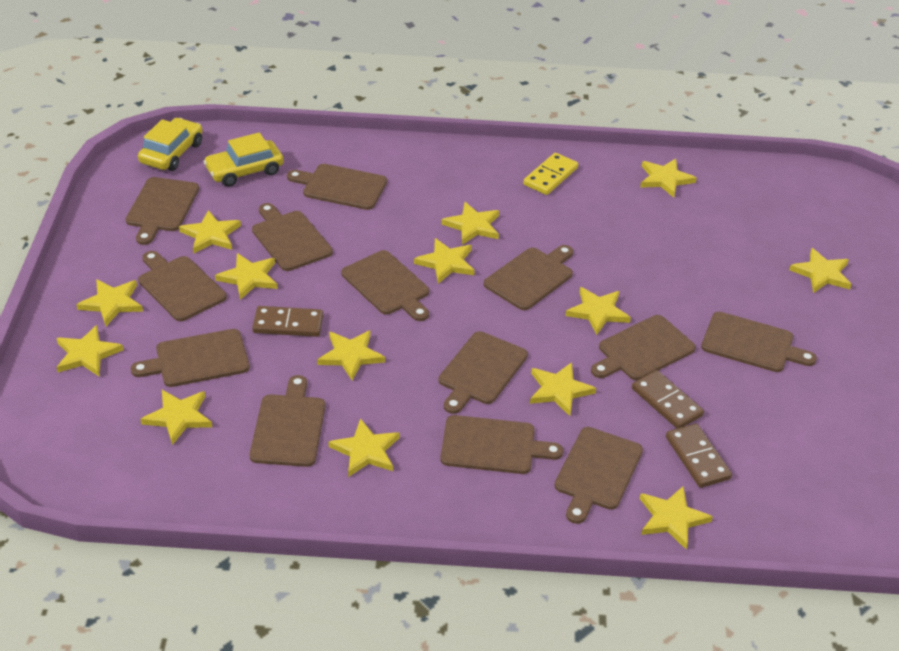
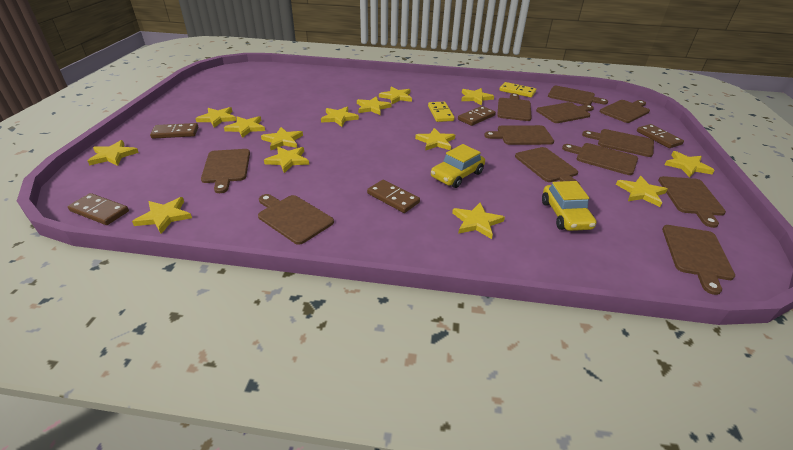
brown cutting board: [126,177,199,245] [131,329,250,387] [138,251,227,321] [250,375,325,467] [252,203,333,271] [287,164,387,210] [341,250,429,321] [439,331,528,414] [440,415,563,474] [484,245,573,310] [554,427,643,524] [591,315,696,380] [701,312,817,372] = 13 -> [201,149,250,193] [258,194,334,245] [484,125,554,145] [497,93,532,121] [515,147,580,185] [536,102,594,123] [548,86,608,105] [562,143,638,175] [582,129,654,157] [600,100,650,123] [658,176,726,228] [662,225,735,295] = 12
brown domino: [252,306,323,337] [632,370,704,429] [666,423,732,488] = 3 -> [68,193,129,225] [150,123,198,139] [367,180,420,213] [458,106,496,126] [637,124,684,148] = 5
yellow domino: [523,153,578,195] = 1 -> [428,102,455,122] [499,82,536,98] = 2

